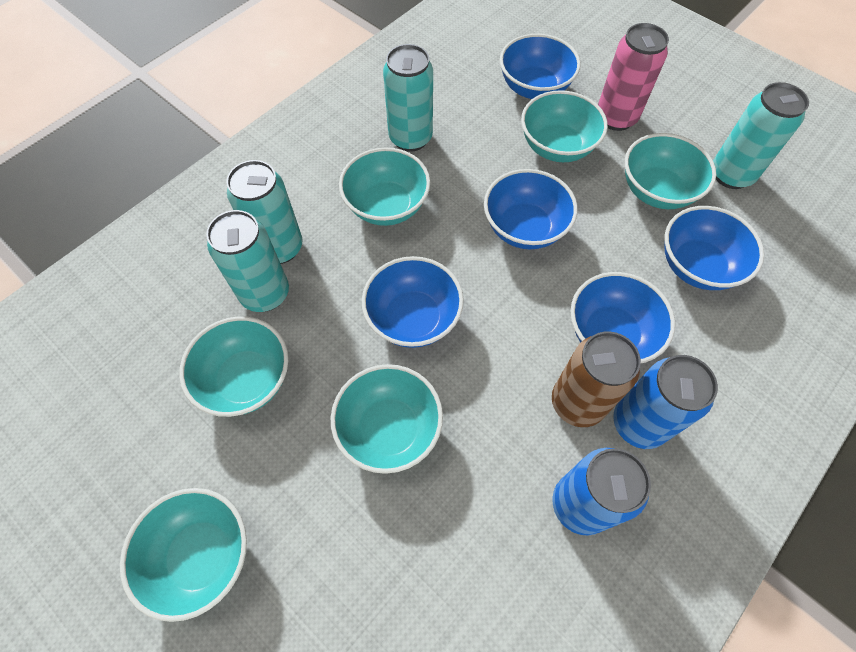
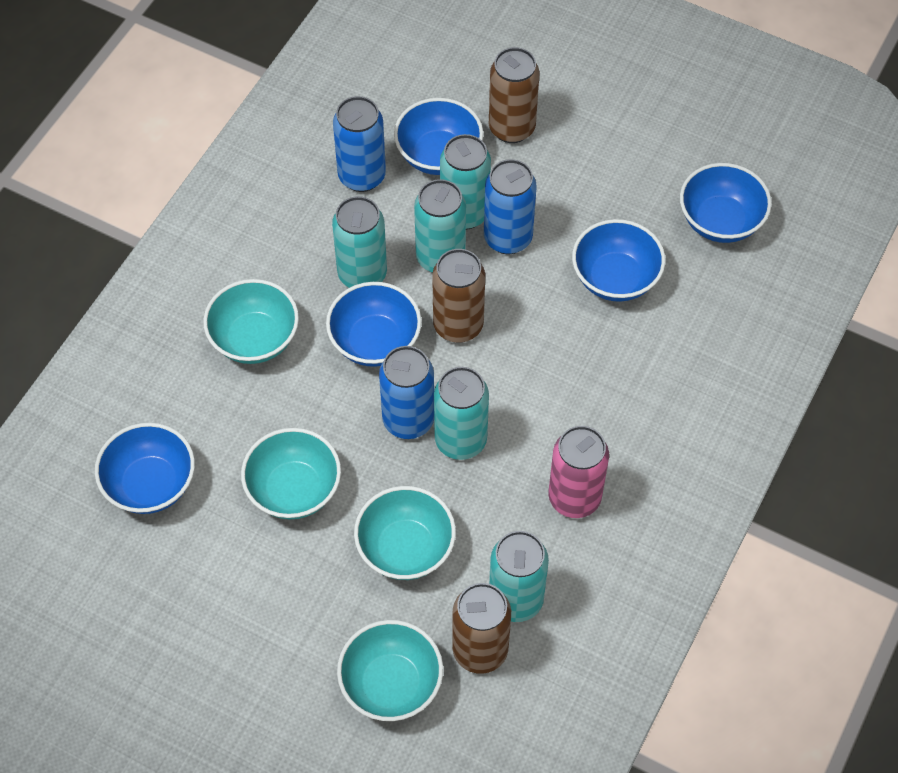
blue can: [552,448,651,536] [613,355,718,449] = 2 -> [333,96,386,192] [379,346,434,439] [484,159,537,254] = 3
brown can: [552,332,641,427] = 1 -> [432,249,485,343] [452,583,511,674] [489,47,539,143] = 3
turquoise bowl: [120,488,247,622] [179,316,288,417] [331,364,443,474] [339,147,430,226] [521,90,608,162] [625,133,716,209] = 6 -> [203,279,299,364] [241,428,341,519] [337,620,443,721] [354,486,456,580] = 4
turquoise can: [206,210,289,312] [226,160,303,264] [383,44,433,152] [713,82,809,189] = 4 -> [332,196,387,288] [414,179,466,273] [434,367,489,460] [440,134,491,230] [489,531,549,622] = 5

